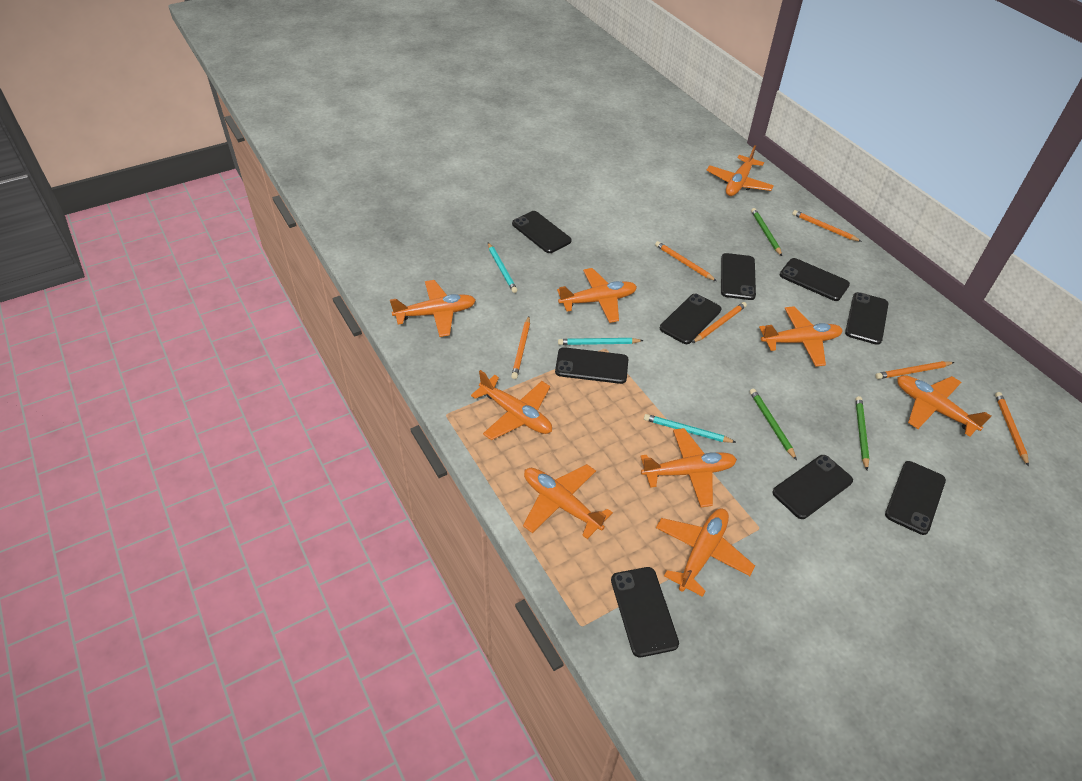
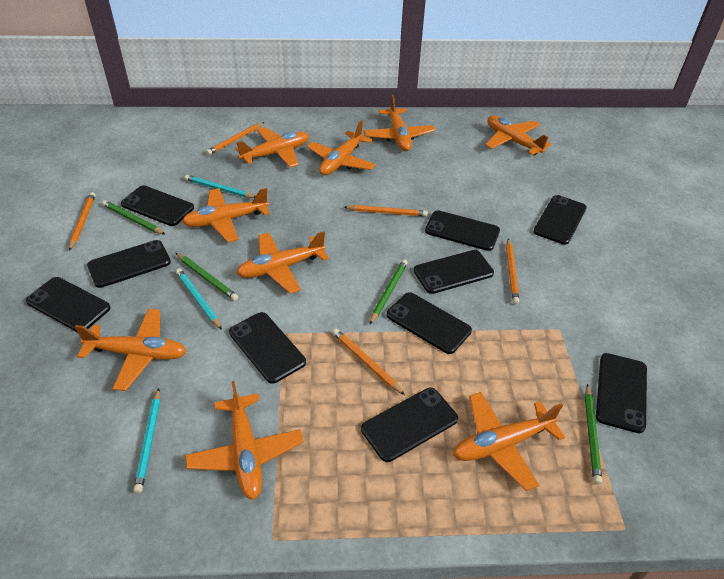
black phone: [512,211,572,253] [555,347,628,384] [611,567,679,657] [660,294,721,344] [721,253,756,300] [772,455,853,519] [780,258,850,301] [845,292,888,345] [885,461,946,535] = 9 -> [26,277,111,332] [87,240,171,288] [121,185,194,226] [229,312,306,384] [361,388,458,462] [387,292,472,354] [414,250,494,294] [425,210,500,251] [533,195,587,245] [596,353,647,433] = 10
green pencil: [750,389,797,460] [751,208,782,256] [855,396,870,470] = 3 -> [102,200,166,235] [176,253,238,301] [370,260,408,324] [585,384,602,484] = 4
orange pencil: [511,316,530,379] [655,241,717,281] [692,302,747,343] [792,210,862,242] [875,361,954,379] [995,392,1029,467] = 6 -> [69,192,96,251] [206,122,264,155] [332,328,405,395] [344,205,428,217] [506,239,519,304] = 5

